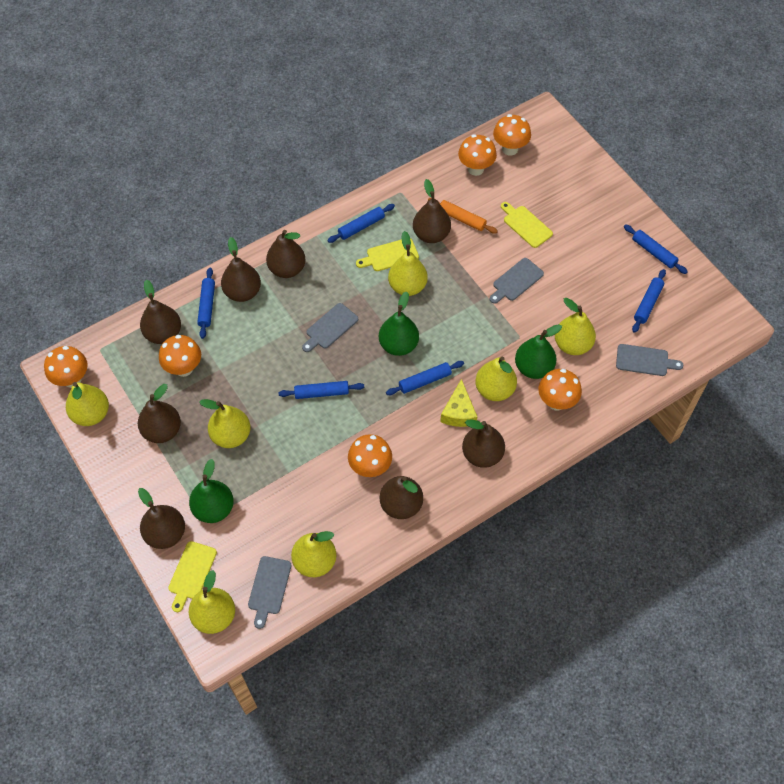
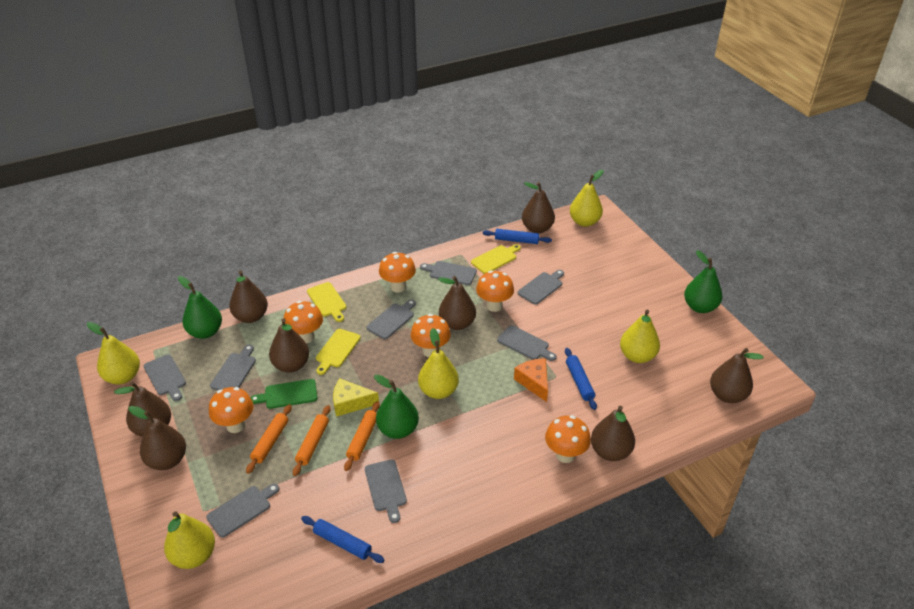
blue rolling pin: [197,268,215,339] [278,381,364,399] [327,204,395,243] [386,361,464,395] [624,224,688,274] [632,269,666,333] = 6 -> [301,516,384,563] [483,229,552,244] [565,348,597,410] = 3
green cutting board: none = 0 -> [250,379,317,409] = 1
grey cutting board: [248,556,292,629] [302,303,358,352] [490,258,544,304] [616,344,683,376] = 4 -> [144,354,186,401] [206,484,279,538] [210,345,256,390] [365,460,407,523] [367,300,416,339] [420,261,477,285] [497,325,557,361] [518,270,564,305] = 8
orange cheese: none = 0 -> [514,358,548,402] = 1
orange rolling pin: [428,198,498,234] = 1 -> [246,404,292,474] [293,405,330,476] [344,401,380,471] = 3
yellow pear: [66,382,109,426] [189,570,235,634] [199,399,250,448] [291,531,336,577] [388,231,428,296] [475,357,517,401] [555,298,596,355] = 7 -> [87,322,140,384] [164,511,215,569] [418,328,459,399] [570,170,604,227] [620,309,660,363] = 5

